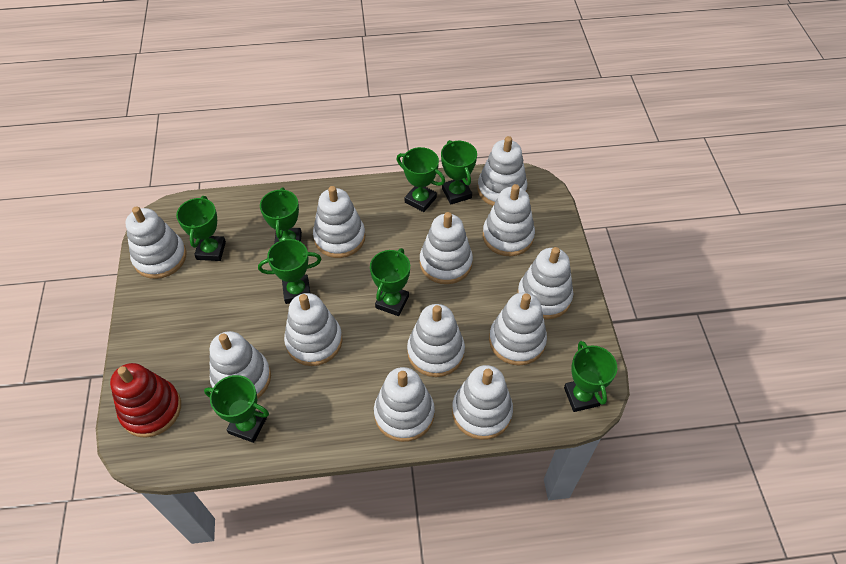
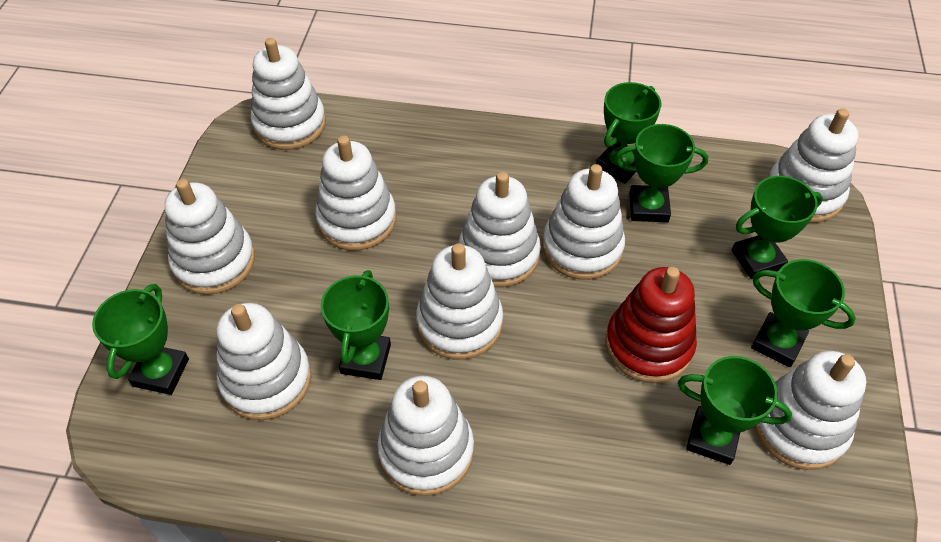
green trophy: [176,196,226,261] [204,375,269,443] [258,239,322,304] [260,188,302,244] [370,248,410,316] [396,147,445,212] [441,140,477,204] [564,341,617,412] = 8 -> [92,284,189,395] [321,270,391,380] [596,82,661,184] [615,124,708,222] [678,356,792,465] [732,176,823,279] [751,259,856,367] = 7
white stacking toy: [125,206,187,279] [209,331,271,399] [284,293,342,366] [313,186,365,258] [374,367,435,442] [407,304,465,377] [420,212,473,284] [452,365,513,440] [478,136,527,206] [483,184,535,256] [489,293,547,366] [517,247,573,319] = 12 -> [164,179,255,295] [217,303,312,420] [251,38,326,150] [315,136,396,251] [377,376,474,496] [416,243,503,360] [458,172,541,287] [542,164,625,280] [754,351,866,470] [768,108,859,223] = 10

